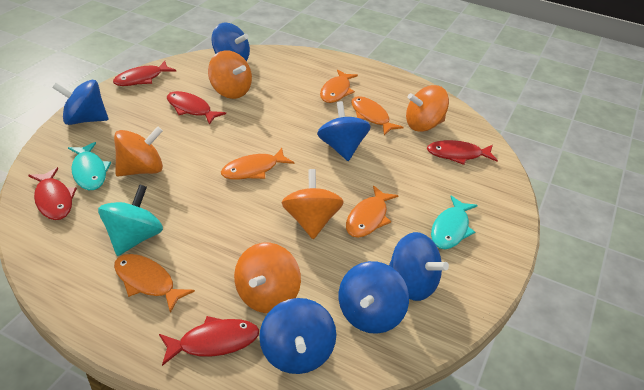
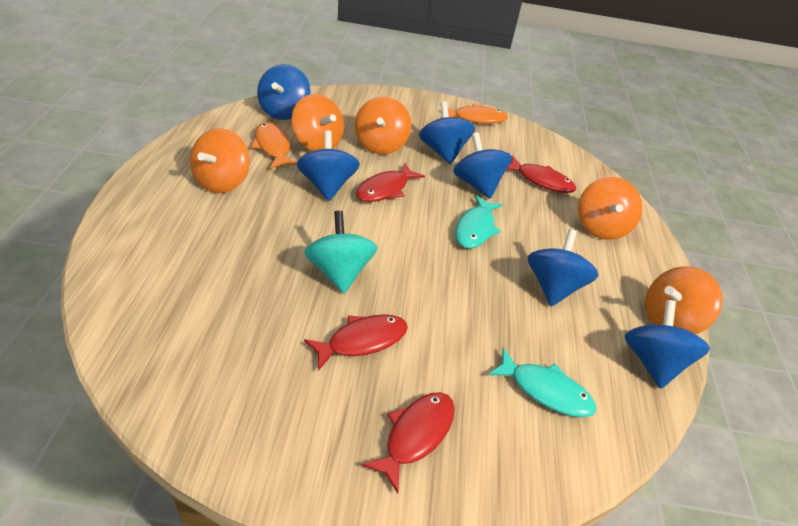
orange fish: [114,254,195,313] [221,148,294,180] [320,70,358,103] [346,185,399,238] [351,96,404,135] = 5 -> [251,122,297,169] [448,104,508,124] = 2
red fish: [28,167,77,220] [113,61,177,86] [159,316,259,366] [167,91,226,125] [427,140,498,165] = 5 -> [304,314,408,371] [356,162,425,202] [361,392,455,494] [507,155,576,193] = 4

